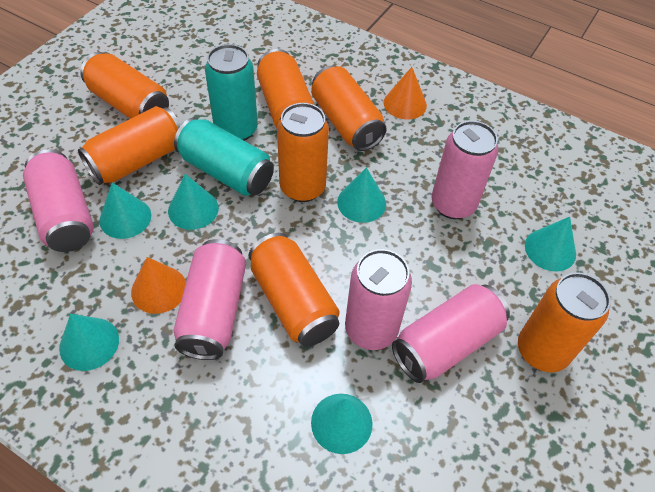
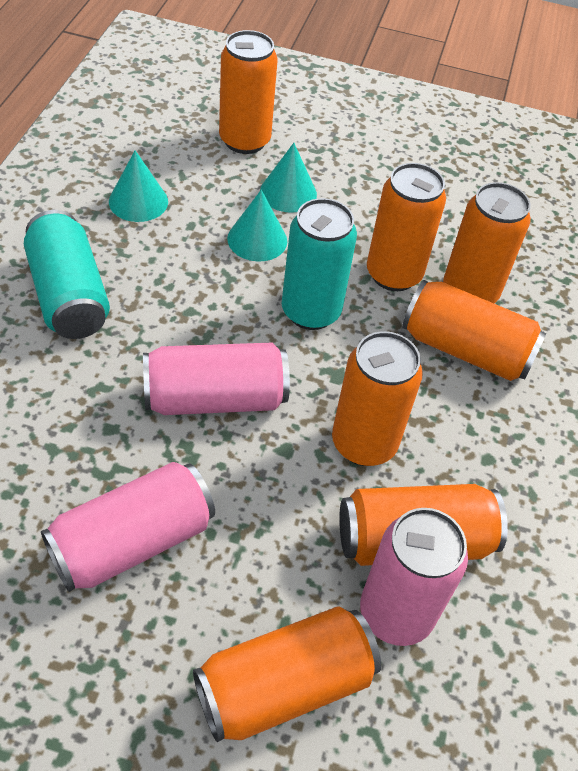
orange cone: [131,257,186,314] [384,67,427,120] = 2 -> none = 0
pink can: [23,149,94,252] [173,239,246,360] [345,249,412,350] [392,284,510,383] [431,121,498,219] = 5 -> [41,462,215,592] [143,342,290,415] [360,508,468,646] = 3
turquoise cone: [59,314,119,371] [99,183,151,239] [168,174,219,230] [311,394,372,454] [337,167,386,223] [525,217,576,272] = 6 -> [109,150,168,222] [227,190,287,261] [260,143,317,213] = 3

